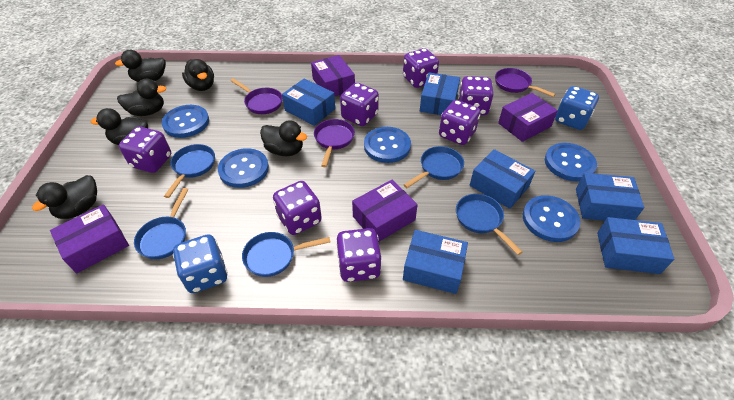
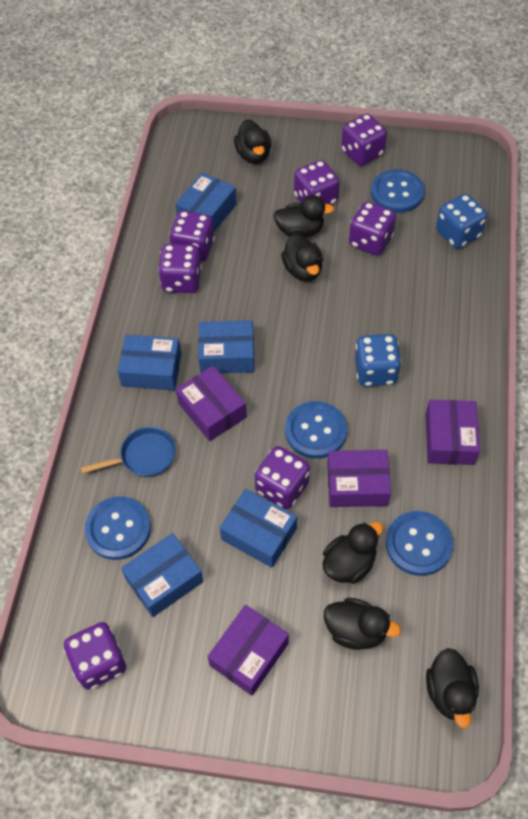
blue box: [282,78,335,126] [403,230,468,294] [420,72,460,115] [470,149,535,209] [576,173,644,221] [597,217,674,274] = 6 -> [118,335,181,391] [121,533,203,617] [175,172,237,232] [198,320,254,373] [220,489,297,568] = 5
blue button: [162,105,209,138] [218,148,269,188] [364,127,411,163] [523,195,581,242] [545,143,597,181] = 5 -> [85,496,151,560] [285,401,347,459] [371,169,425,213] [386,511,453,576] = 4
blue pan: [134,188,189,259] [164,144,215,198] [242,232,331,277] [404,146,464,188] [456,194,522,255] = 5 -> [81,427,176,477] = 1
purple pan: [230,78,283,114] [314,119,355,167] [495,68,556,97] = 3 -> none = 0

